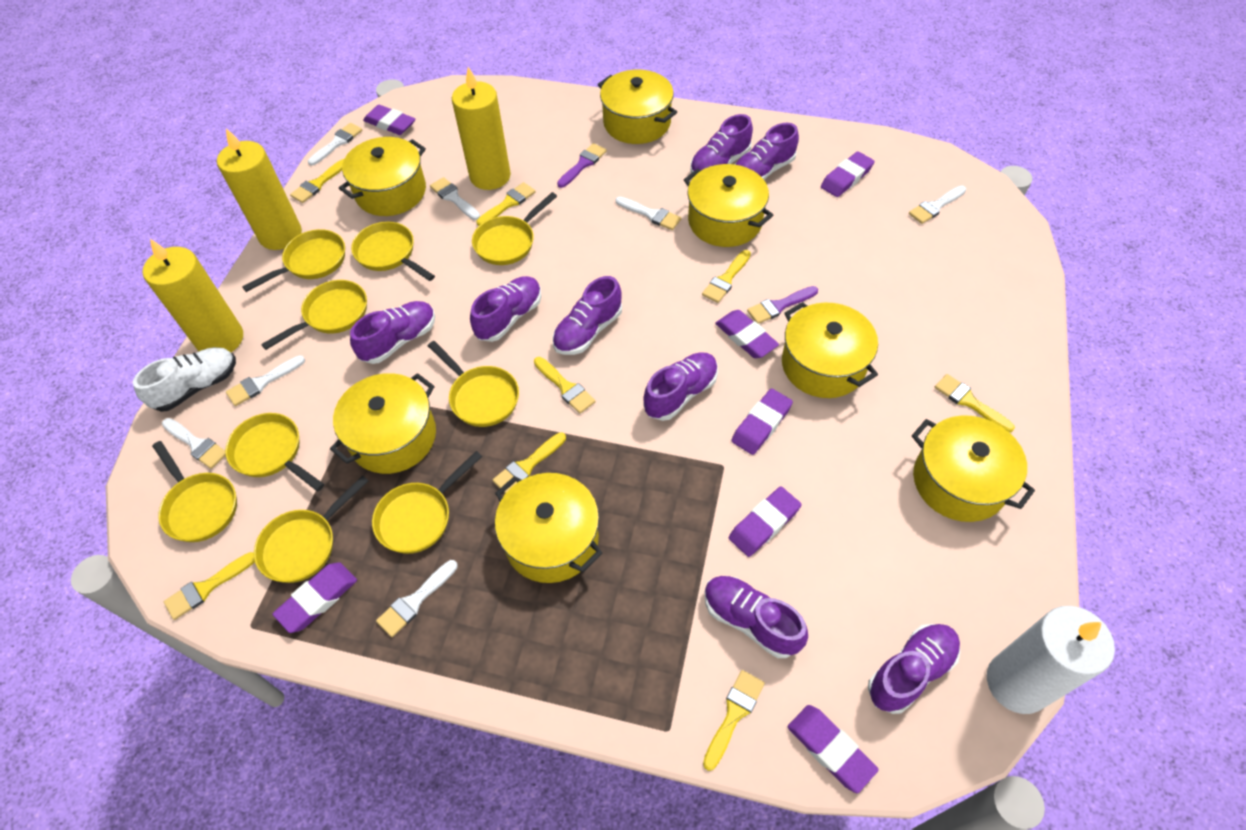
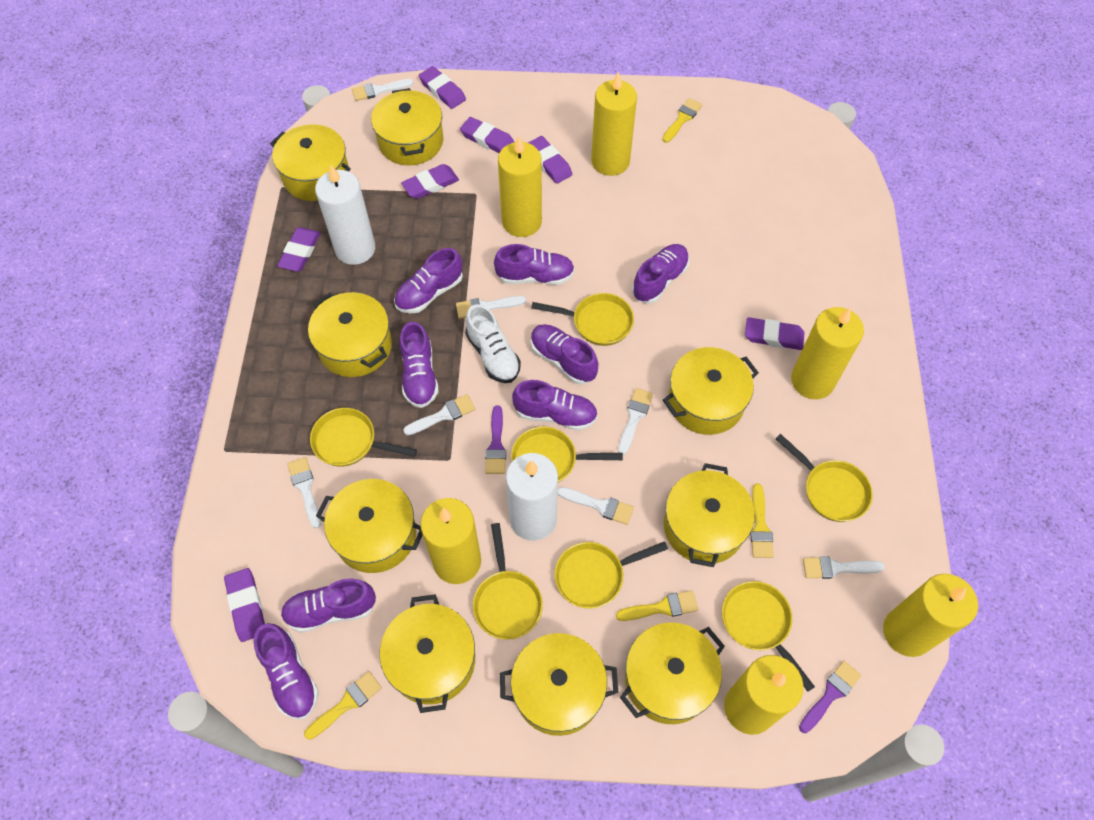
white candle: [987,606,1115,714] = 1 -> [315,165,375,265] [506,453,558,541] = 2
yellow brush: [164,552,255,620] [290,159,344,203] [476,182,536,226] [493,432,566,494] [534,357,596,414] [702,250,751,303] [703,670,765,771] [935,374,1015,432] = 8 -> [304,671,382,740] [616,590,698,621] [662,98,702,143] [750,484,774,558] = 4
yellow candle: [143,239,243,352] [217,128,302,250] [452,67,511,190] = 3 -> [420,498,481,584] [498,136,542,237] [591,72,637,176] [724,655,804,735] [791,307,864,399] [883,574,978,657] = 6
yellow pan: [152,441,237,542] [225,413,324,491] [242,229,345,292] [254,475,368,583] [261,280,367,350] [351,222,435,281] [372,451,482,554] [428,341,519,427] [472,192,557,265] = 9 -> [310,408,417,467] [473,523,543,640] [511,426,623,483] [531,293,634,346] [555,541,668,609] [722,581,815,692] [776,434,873,522] = 7
yellow pot: [330,373,436,474] [339,137,426,216] [495,473,602,583] [598,70,677,144] [684,164,773,247] [782,302,878,398] [912,415,1035,522] = 7 -> [270,124,351,201] [308,292,392,377] [316,479,423,573] [371,88,443,165] [380,594,475,713] [500,633,618,736] [620,622,725,724] [663,347,759,435] [664,463,755,567] = 9

